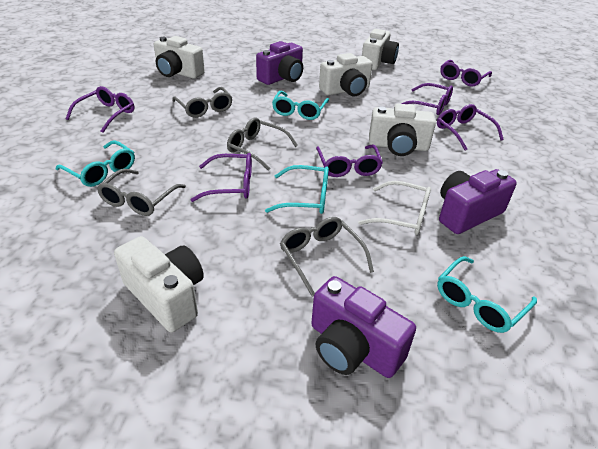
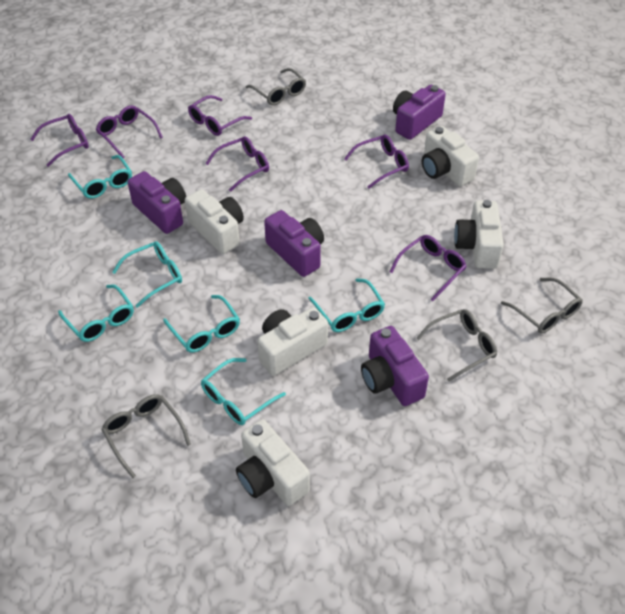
purple camera: [256,41,303,85] [311,276,416,378] [439,169,517,234] = 3 -> [128,171,186,234] [264,210,324,277] [361,326,429,406] [393,85,446,140] = 4
turquoise glasses: [56,140,135,187] [265,165,329,214] [272,91,329,120] [437,256,537,333] = 4 -> [58,284,134,342] [68,155,132,199] [112,241,182,308] [163,295,240,353] [201,358,286,425] [308,278,385,332] = 6
white glasses: [358,181,431,235] = 1 -> none = 0

